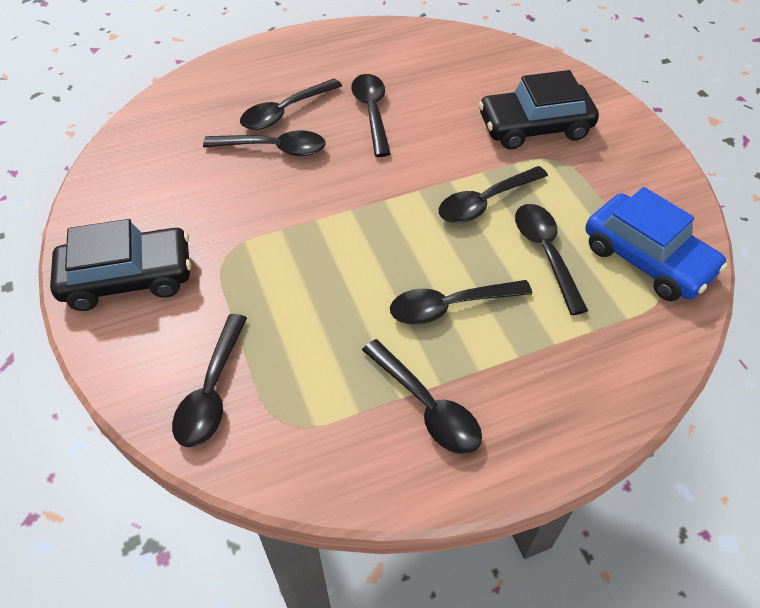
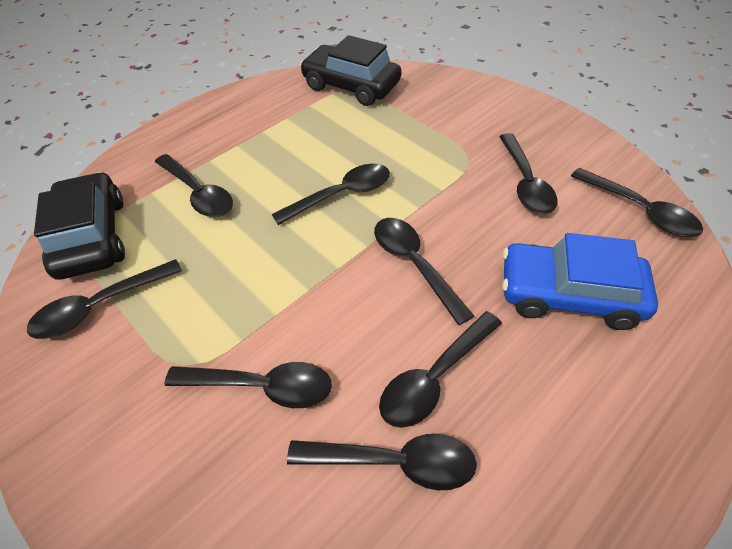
black spoon: [172,314,247,447] [203,131,326,156] [240,79,342,130] [351,74,391,157] [362,339,482,454] [390,280,532,325] [439,166,548,223] [515,204,588,315] = 8 -> [27,259,182,339] [155,154,233,217] [164,362,332,408] [272,164,390,225] [287,434,477,490] [374,218,474,325] [379,311,502,428] [499,133,558,214] [571,168,703,237] = 9

